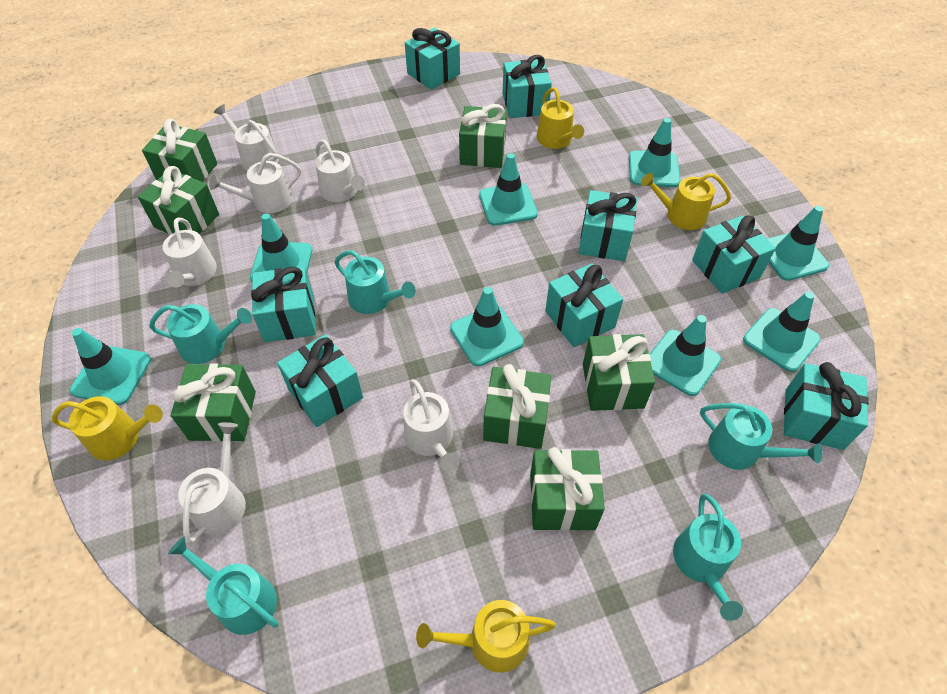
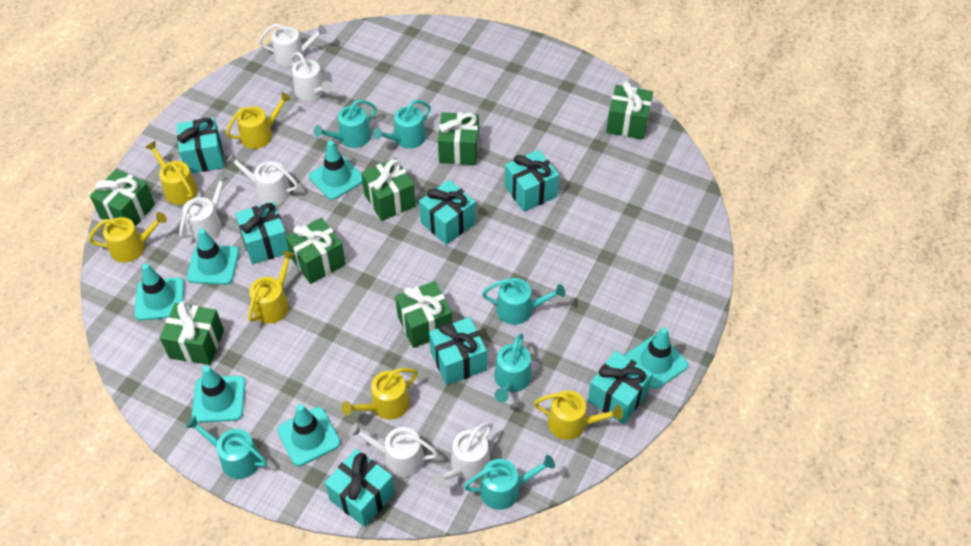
turquoise gift: [251,266,316,342] [277,334,363,427] [405,27,460,90] [502,55,552,118] [545,263,623,347] [578,190,637,261] [692,215,776,294] [784,362,869,450] = 8 -> [177,118,224,173] [235,201,289,265] [325,449,395,527] [419,180,476,245] [429,317,487,385] [505,150,559,212] [588,351,653,424] = 7
turquoise traffic cone: [70,328,151,405] [250,213,312,282] [450,287,524,366] [479,153,538,226] [629,118,680,187] [650,315,721,396] [743,291,821,372] [767,206,829,281] = 8 -> [134,264,184,321] [187,229,239,285] [192,366,246,423] [277,404,340,466] [309,141,363,200] [625,327,688,389] = 6
turquoise watering can: [149,304,252,364] [168,536,279,635] [334,250,416,314] [673,494,743,621] [700,403,822,470] = 5 -> [186,416,267,479] [314,100,377,148] [373,100,431,149] [464,455,555,510] [482,278,565,325] [494,333,532,402] = 6
yellow watering can: [52,396,163,460] [416,600,556,672] [537,87,584,149] [641,173,731,230] = 4 -> [88,212,167,262] [146,141,198,205] [226,92,291,149] [248,250,295,324] [341,368,418,420] [534,390,623,440] = 6

